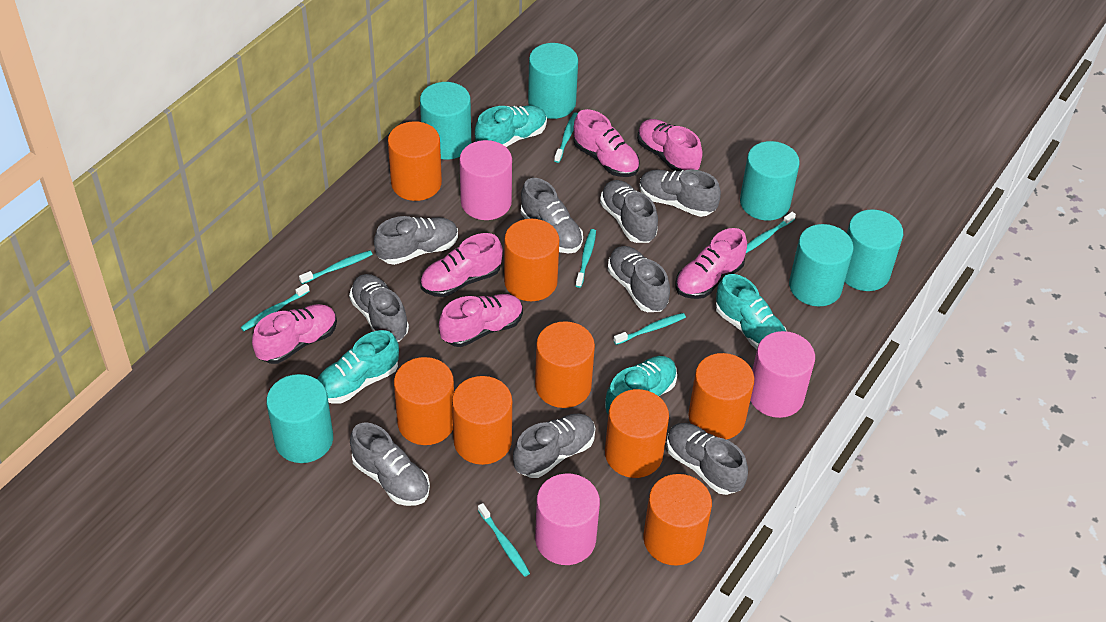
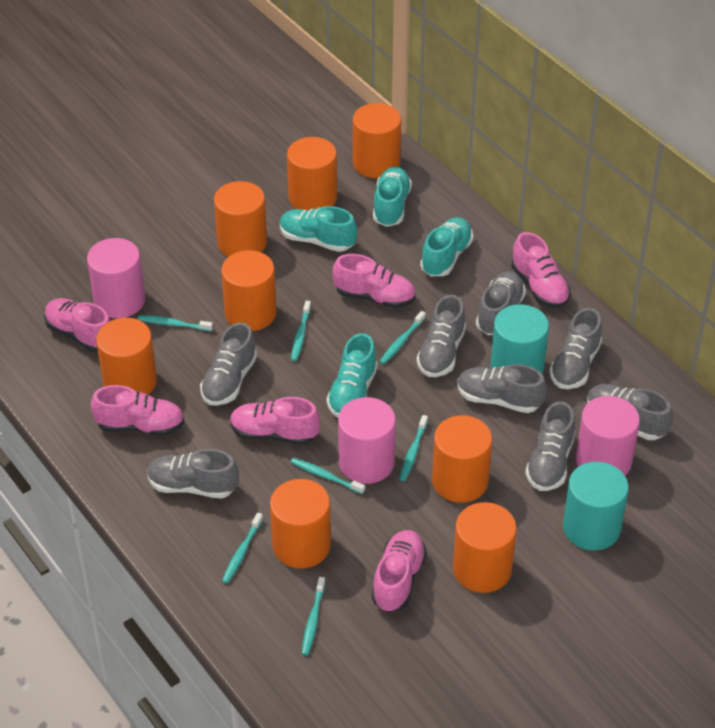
grey shoe: [349,274,409,342] [350,422,430,506] [374,216,458,265] [513,414,595,478] [521,178,583,253] [600,180,658,243] [608,246,670,312] [639,170,721,217] [666,423,748,495] = 9 -> [147,449,239,498] [200,322,257,406] [416,295,466,377] [457,364,547,413] [476,271,526,335] [525,401,575,491] [549,308,602,389] [587,384,673,440] = 8
turquoise cylinder: [266,374,333,463] [420,82,471,160] [528,43,578,119] [740,141,800,221] [789,224,854,307] [845,209,903,291] = 6 -> [490,304,549,375] [563,462,629,551] = 2

